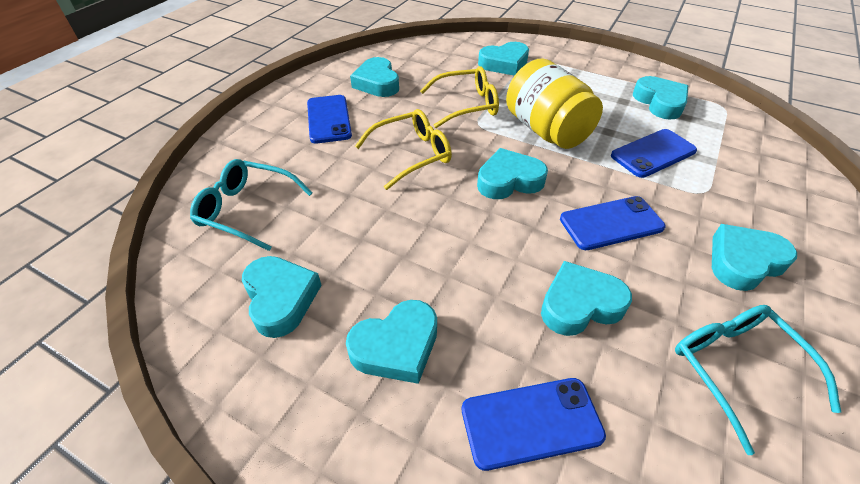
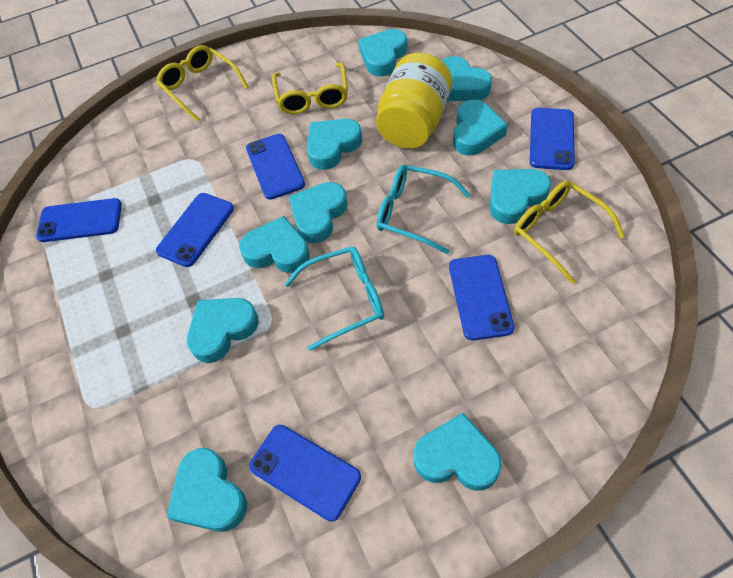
blue phone: [307,95,352,144] [462,378,606,471] [560,196,666,250] [611,129,697,178] = 4 -> [36,198,122,242] [156,193,234,267] [246,134,305,200] [249,425,361,522] [449,255,514,340] [530,108,575,170] = 6
turquoise heart: [242,256,322,338] [346,300,437,384] [350,57,399,97] [477,148,548,199] [478,42,529,76] [541,261,632,336] [633,76,688,120] [712,224,797,291] = 8 -> [167,448,247,532] [187,298,259,363] [239,216,310,273] [289,182,347,243] [307,119,362,170] [358,29,407,76] [414,413,502,491] [442,56,492,101] [453,100,508,156] [490,169,551,224] = 10
yellow glasses: [355,109,452,190] [420,66,499,128] = 2 -> [156,45,248,122] [272,62,348,114] [514,180,625,284] = 3

